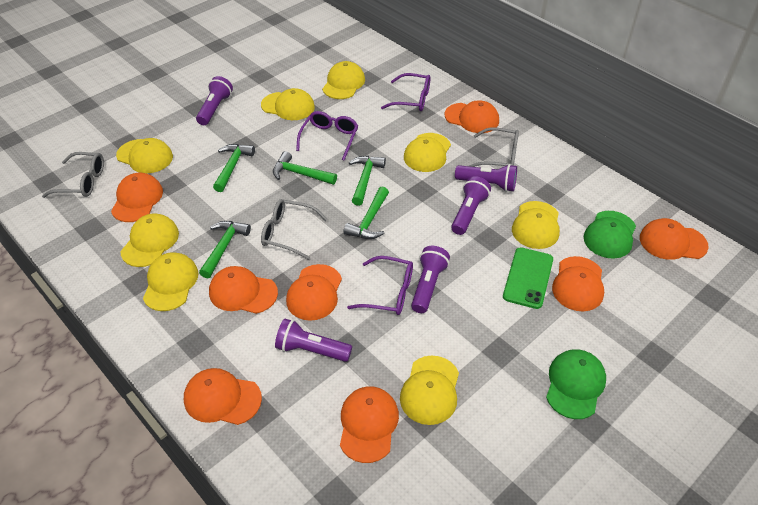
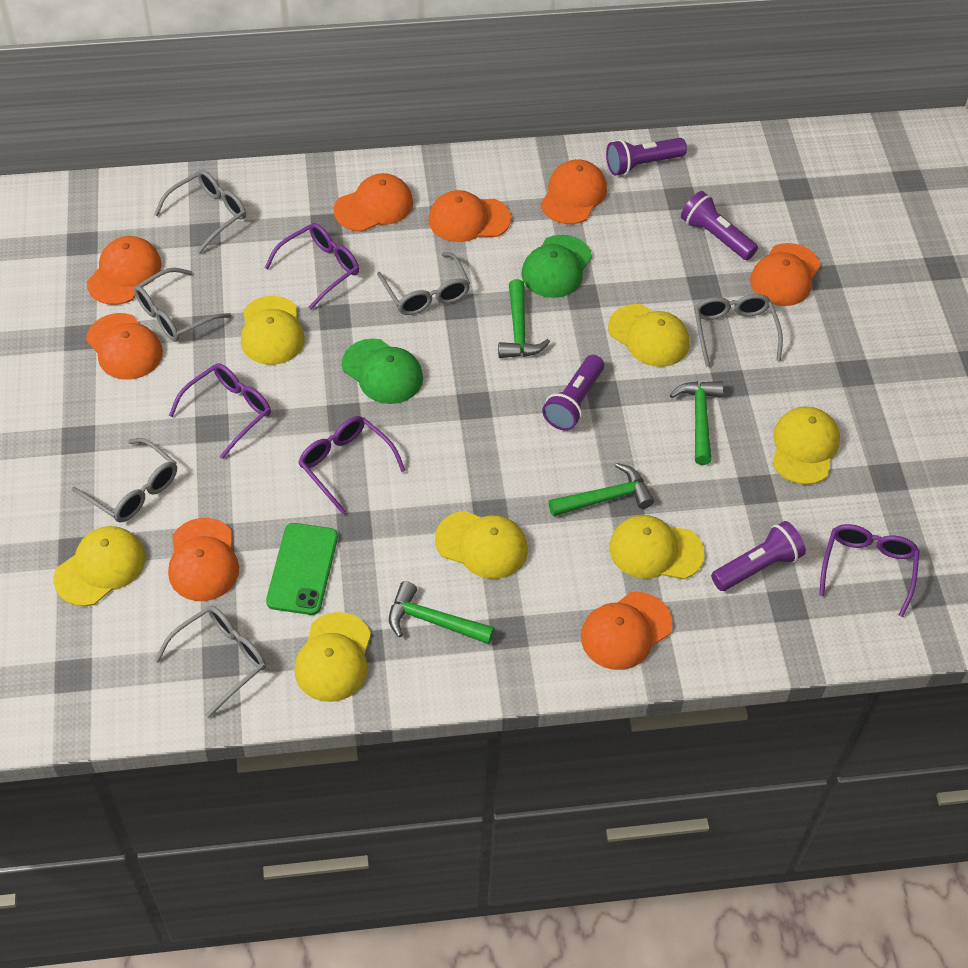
green hammer: [199,221,251,278] [213,144,255,192] [273,151,337,185] [344,187,389,239] [349,156,386,206] = 5 -> [389,581,495,644] [498,279,550,358] [549,463,654,517] [670,381,723,465] = 4
grey glasses: [42,152,104,198] [261,199,328,260] [469,127,519,167] = 3 -> [72,438,177,523] [134,267,232,342] [154,170,246,254] [155,606,266,718] [377,252,470,315] [694,294,783,367] = 6
purple flashlight: [196,76,233,125] [275,318,352,362] [411,246,450,313] [451,176,491,235] [455,164,517,192] = 5 -> [542,355,604,431] [606,138,687,176] [681,191,758,260] [711,521,806,591] = 4
purple glasses: [296,111,358,160] [347,256,413,315] [381,73,431,111] = 3 -> [169,363,271,459] [264,223,359,310] [298,416,406,514] [819,524,920,617] = 4
yellow cap: [116,138,173,173] [120,213,179,267] [143,252,199,311] [261,88,315,120] [322,61,365,99] [400,356,459,425] [404,133,451,172] [512,201,560,249] = 8 -> [54,526,146,606] [241,296,305,365] [294,612,371,702] [435,511,528,579] [608,304,689,367] [609,515,705,579] [772,406,840,485] = 7

